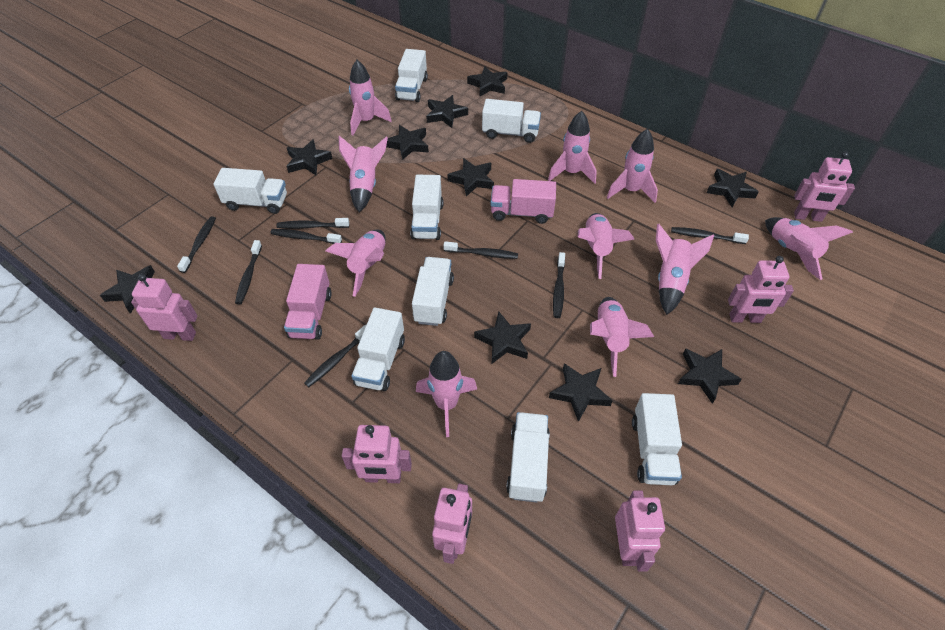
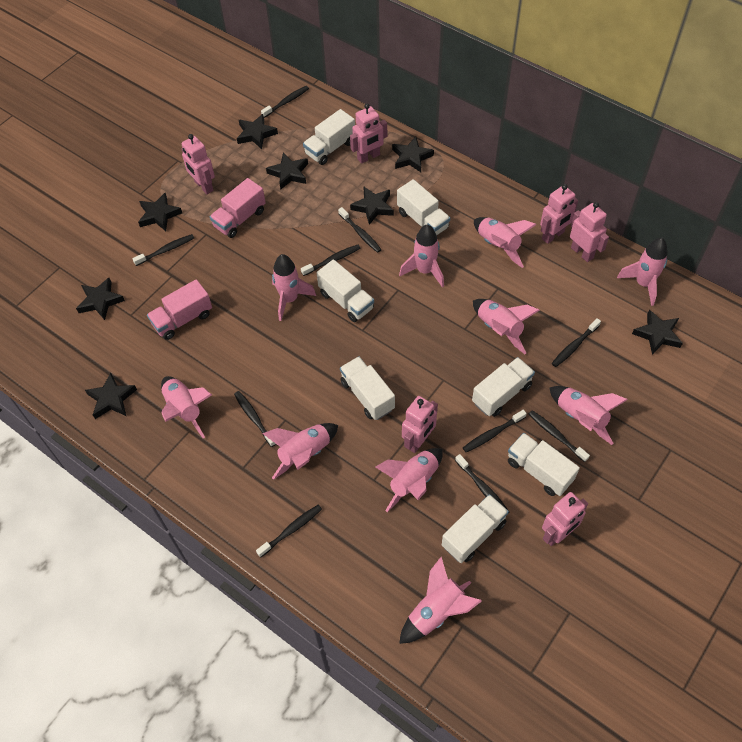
black star: [100,265,155,314] [286,139,333,175] [386,125,429,160] [426,95,468,128] [447,158,494,197] [467,66,508,96] [474,312,531,364] [549,363,613,422] [678,348,742,404] [706,169,759,207] = 10 -> [76,278,125,320] [85,372,137,419] [138,193,182,231] [237,114,278,149] [266,153,308,190] [350,186,394,225] [392,137,434,172] [632,310,683,355] = 8
black toothbrush: [177,216,216,273] [235,240,262,305] [270,229,342,244] [276,218,349,229] [304,325,366,387] [443,241,518,259] [553,252,565,318] [671,227,749,244] = 8 -> [132,234,194,266] [234,391,276,447] [256,505,322,557] [261,86,309,118] [301,245,361,276] [338,207,382,253] [455,454,508,510] [463,410,527,452] [528,410,590,462] [552,318,601,367] = 10
white truck: [213,168,287,214] [351,308,405,391] [395,49,428,102] [410,175,444,240] [412,257,454,326] [482,99,541,143] [506,412,550,502] [632,393,682,485] = 8 -> [303,109,355,165] [317,259,374,322] [340,356,395,420] [397,179,450,235] [442,494,509,563] [472,357,535,417] [508,433,580,496] = 7

